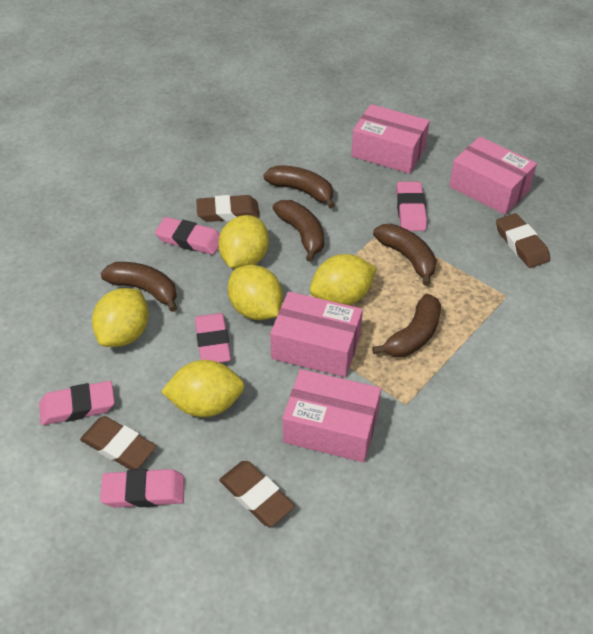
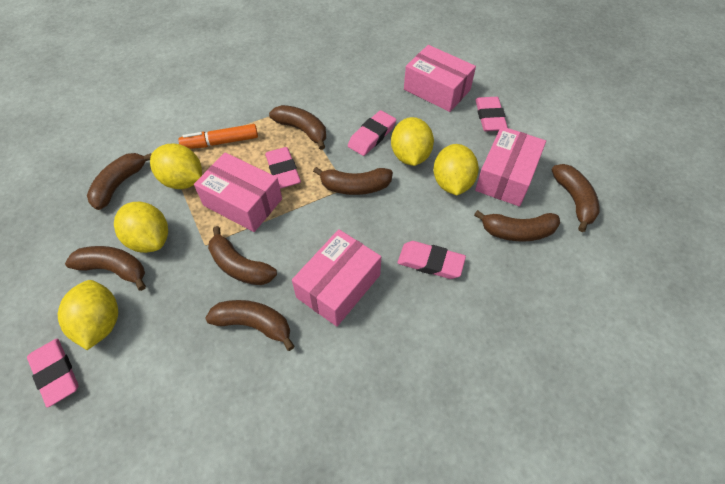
brown banana: [101,262,177,312] [263,165,335,209] [273,200,324,262] [372,294,441,357] [373,224,437,286] = 5 -> [65,246,146,291] [87,153,152,210] [206,300,295,351] [208,226,277,285] [269,105,326,150] [313,167,393,195] [474,210,560,242] [552,164,600,232] = 8
brown eraser: [80,416,157,470] [196,195,260,222] [219,461,295,527] [496,213,550,268] = 4 -> none = 0
orange marker: none = 0 -> [179,124,258,149] = 1

